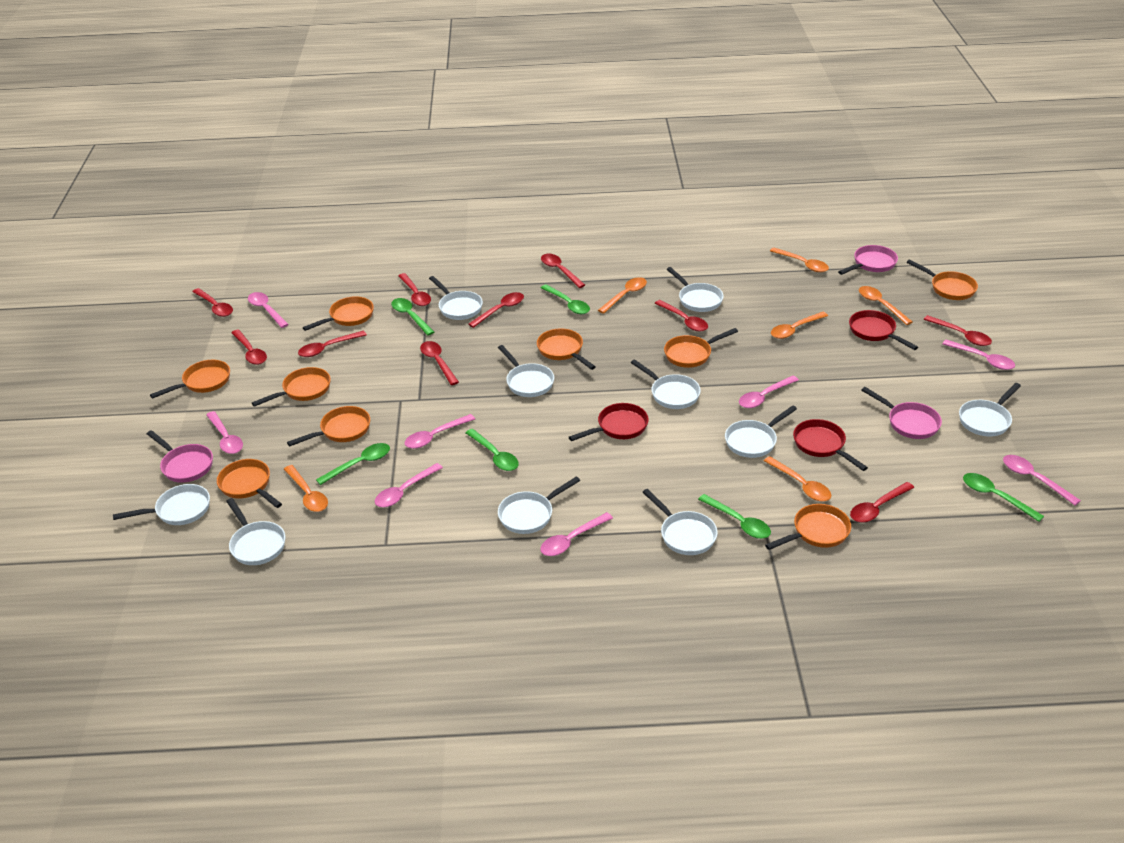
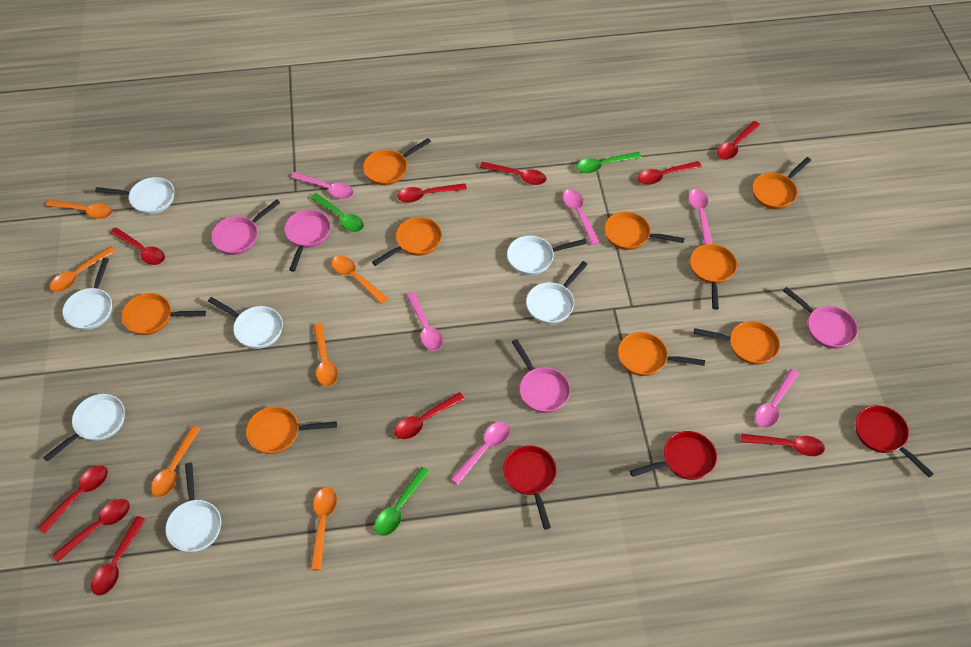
green spoon: [316,443,390,485] [391,298,434,336] [466,429,519,471] [541,284,590,314] [698,494,771,539] [963,473,1044,522] = 6 -> [310,193,364,232] [374,467,430,536] [576,152,642,173] = 3
pink pan: [147,430,213,483] [838,245,898,275] [861,387,942,439] = 3 -> [211,199,280,255] [284,209,331,272] [512,339,570,413] [783,287,858,349] = 4
pink spoon: [206,411,243,454] [248,292,289,328] [375,463,443,507] [405,414,475,449] [540,512,613,556] [739,376,799,408] [942,340,1015,370] [1003,455,1081,505] = 8 -> [291,172,354,199] [406,292,443,351] [451,421,510,485] [563,189,600,245] [688,189,713,245] [755,369,799,428] = 6
white pan: [113,484,210,525] [226,498,285,565] [429,276,483,320] [498,345,554,397] [498,476,580,534] [631,359,701,409] [643,489,718,555] [667,267,724,312] [725,406,797,458] [959,383,1021,436] = 10 -> [43,394,125,462] [62,258,112,330] [95,177,174,214] [165,463,221,552] [208,297,283,349] [507,236,587,275] [526,261,588,324] = 7

